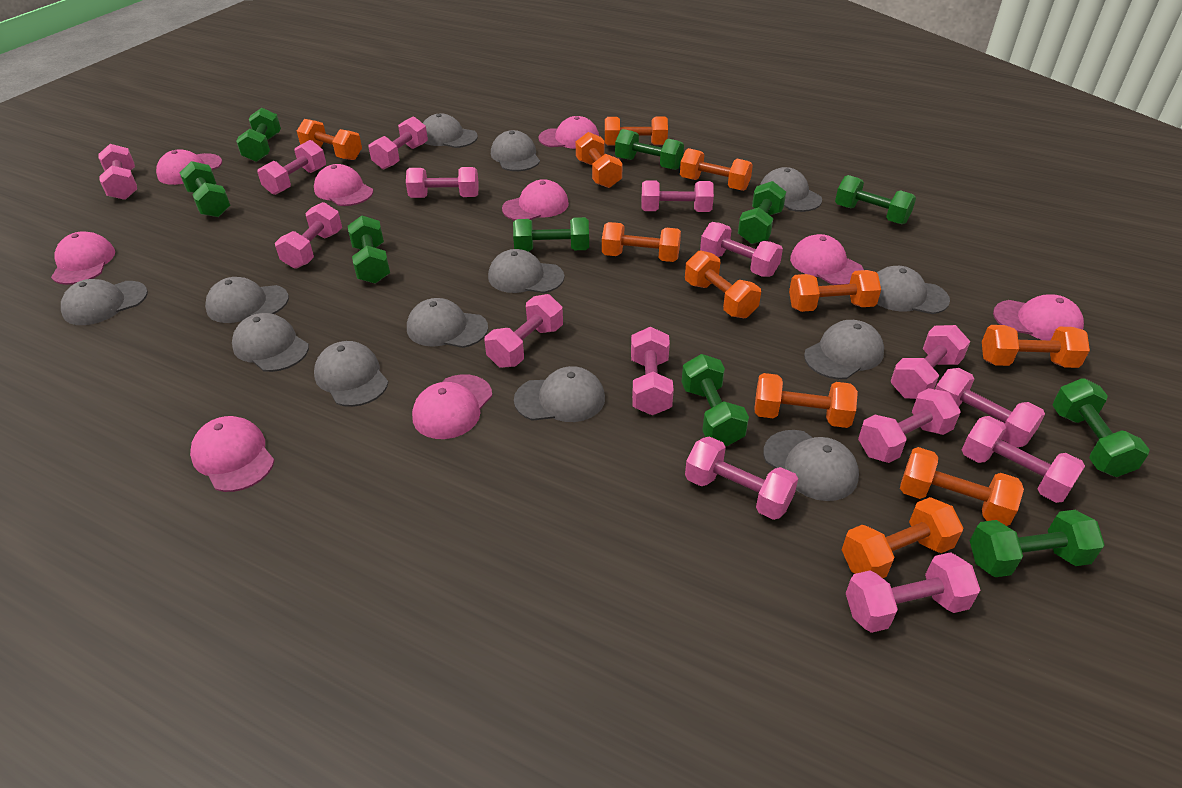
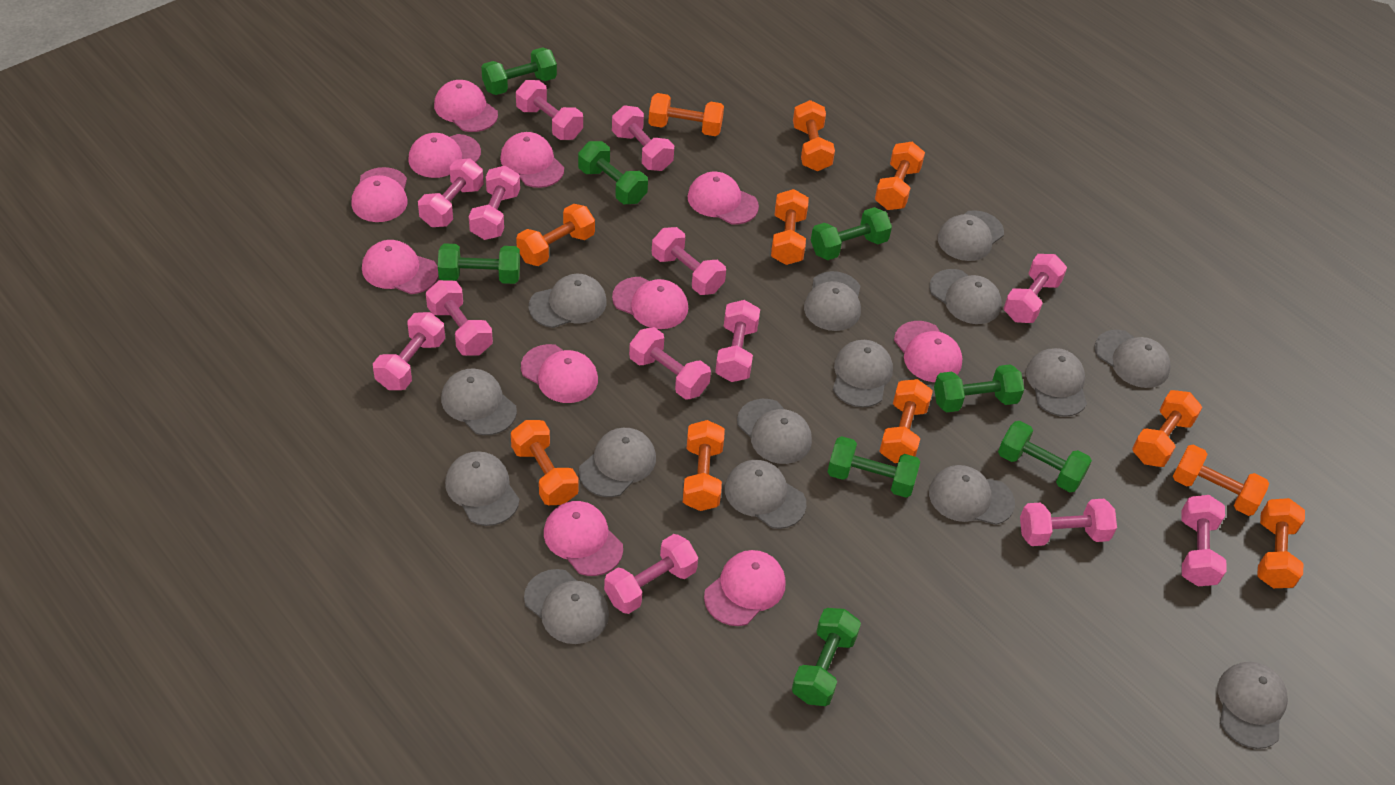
green dumbbell: [180,161,231,217] [236,108,281,162] [348,215,390,284] [513,217,589,252] [615,129,684,170] [682,354,749,446] [738,181,786,244] [835,175,916,224] [970,510,1105,577] [1052,378,1150,477] = 10 -> [438,243,520,284] [481,47,557,95] [578,141,648,204] [792,608,861,706] [811,207,892,260] [828,436,920,498] [934,364,1024,412] [998,421,1092,492] = 8
grey cap: [61,279,148,325] [205,277,289,323] [232,313,309,372] [314,341,388,407] [407,298,488,348] [423,113,478,148] [488,249,564,293] [491,130,540,171] [514,366,605,422] [760,167,822,212] [763,430,859,501] [804,320,884,379] [877,266,950,314] = 13 -> [441,369,517,435] [445,451,519,526] [524,569,609,644] [529,274,607,328] [579,428,656,497] [725,460,806,529] [737,399,812,464] [804,271,861,331] [833,340,893,408] [929,269,1002,324] [929,465,1015,525] [938,210,1004,261] [1026,348,1087,417] [1095,330,1171,388] [1218,662,1288,749] = 15
pink cap: [51,231,115,285] [156,149,222,185] [190,416,275,492] [314,164,373,206] [412,374,492,439] [502,179,569,221] [538,116,599,149] [790,234,864,285] [993,294,1084,340] = 9 -> [352,167,407,222] [362,240,438,294] [409,133,481,178] [434,80,498,132] [500,132,564,188] [521,344,598,403] [544,501,623,576] [612,277,688,329] [687,172,759,225] [704,550,786,626] [894,321,962,382] = 11
pink dumbbell: [98,144,137,200] [257,140,326,195] [275,202,342,269] [369,116,428,169] [406,167,479,198] [484,294,563,368] [631,327,674,415] [641,180,714,212] [685,436,798,520] [700,222,783,277] [846,552,980,633] [858,388,961,463] [890,325,970,399] [935,368,1045,447] [962,416,1085,503] = 15 -> [373,312,445,390] [418,158,484,227] [426,280,493,356] [469,166,520,240] [516,80,583,140] [604,534,698,614] [612,106,674,171] [629,327,711,400] [652,227,726,295] [715,300,760,382] [1003,254,1067,323] [1020,499,1117,546] [1181,495,1227,586] = 13

